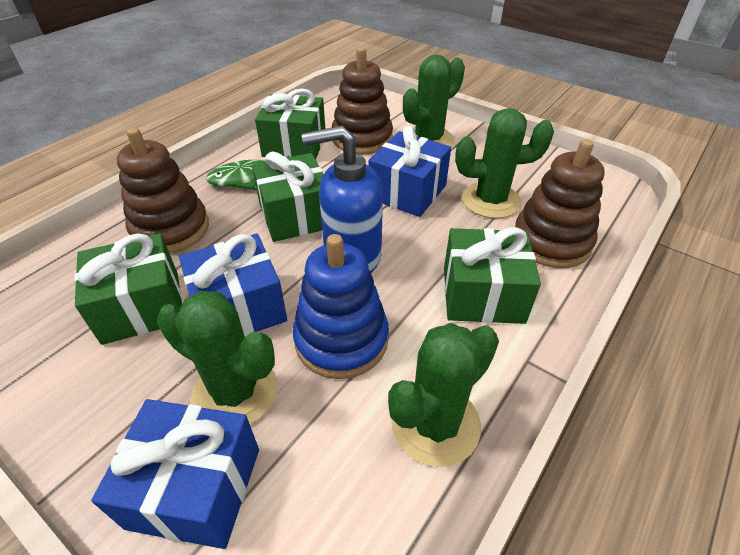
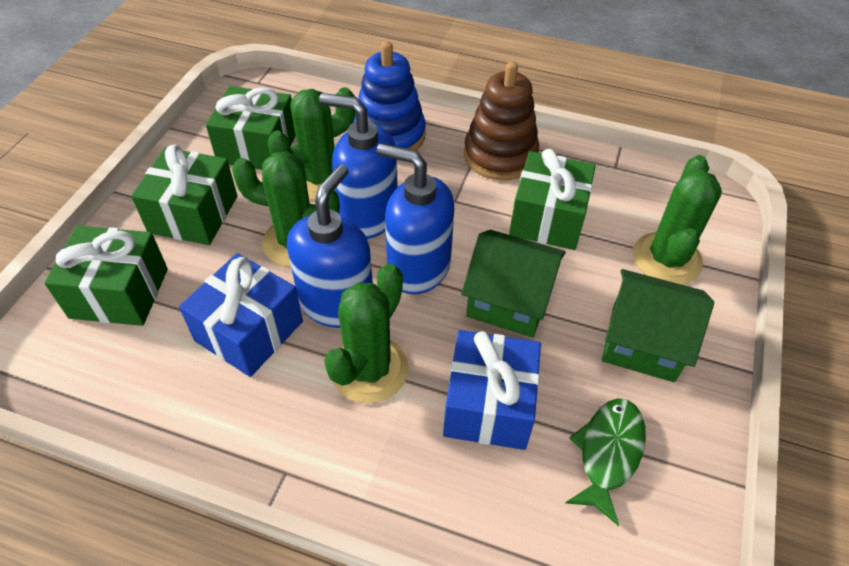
blue gift: [91,399,259,549] [179,234,287,336] [369,126,451,217] = 3 -> [179,253,303,377] [443,330,541,450] = 2
blue soap dispenser: [301,126,383,273] = 1 -> [287,164,373,328] [319,93,398,239] [376,143,454,294] = 3
brown stacking toy: [117,128,209,253] [332,47,393,155] [515,139,605,268] = 3 -> [464,61,539,181] = 1
green house: none = 0 -> [461,230,566,338] [602,269,714,382] = 2

